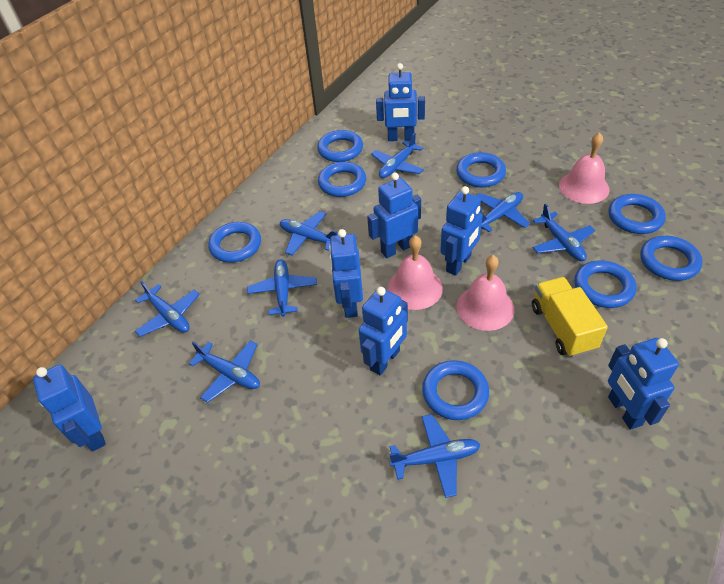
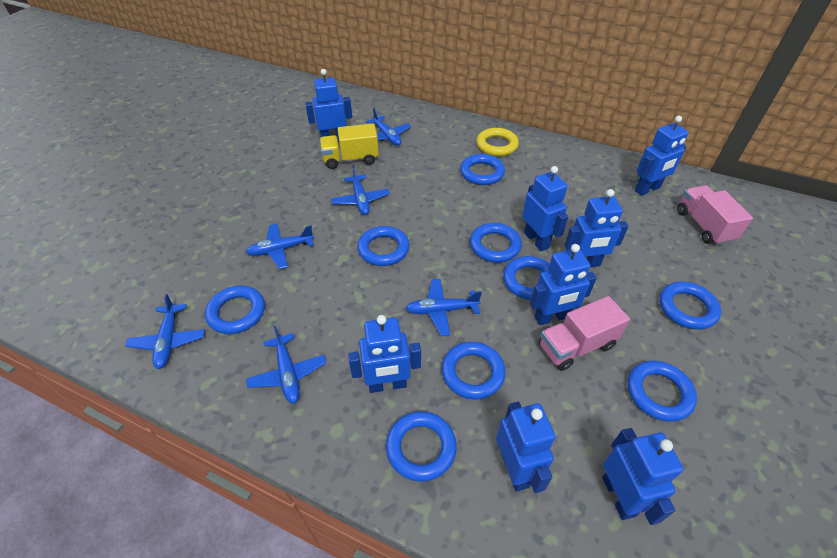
blue plane: [135,281,200,337] [189,341,260,403] [247,259,317,317] [280,211,338,255] [371,133,424,178] [389,414,481,498] [476,192,530,233] [533,204,595,261] = 8 -> [125,294,205,369] [246,224,314,269] [246,326,326,404] [331,165,390,215] [366,108,411,146] [405,279,482,336] = 6
blue ring: [208,222,261,263] [317,130,363,162] [318,162,366,197] [422,360,489,420] [456,152,506,188] [574,260,636,308] [608,194,666,234] [640,236,703,281] = 8 -> [205,285,265,334] [357,226,409,266] [386,411,457,482] [442,342,505,400] [460,154,505,185] [470,223,522,263] [503,256,550,300] [628,360,697,422] [659,282,721,330] = 9
blue robot: [33,365,106,451] [329,229,363,318] [359,287,408,375] [367,173,421,258] [376,63,425,141] [440,186,483,276] [608,338,679,430] = 7 -> [305,69,352,142] [348,315,421,393] [496,402,556,493] [522,166,568,251] [530,244,597,325] [564,189,629,267] [602,428,683,525] [635,116,689,196] = 8
pink bell: [387,235,443,310] [457,255,514,331] [559,132,610,204] = 3 -> none = 0
pink truck: none = 0 -> [539,296,630,371] [677,185,753,245] = 2
yellow ring: none = 0 -> [476,128,519,156] = 1

